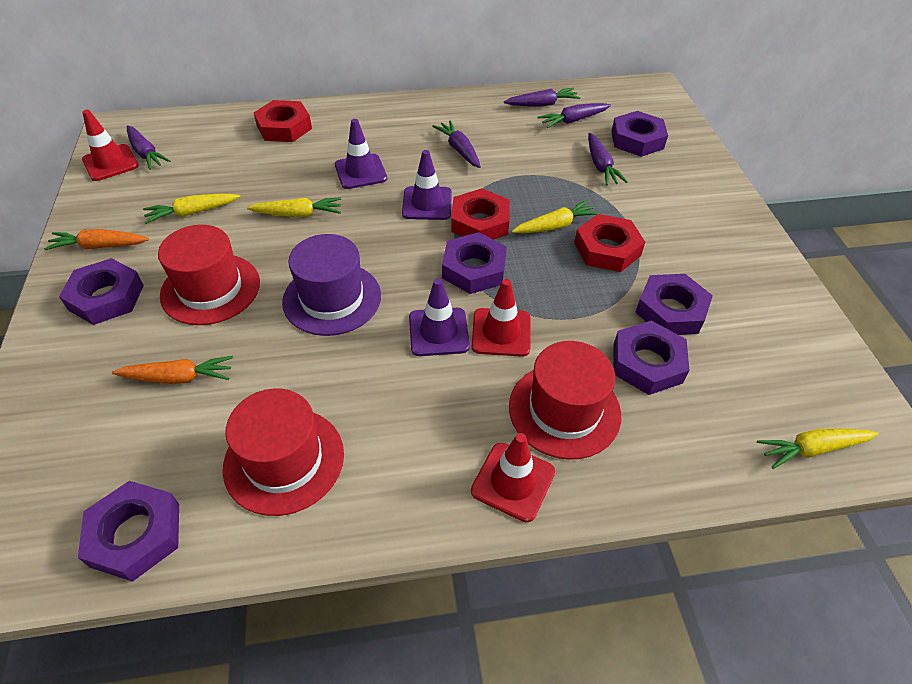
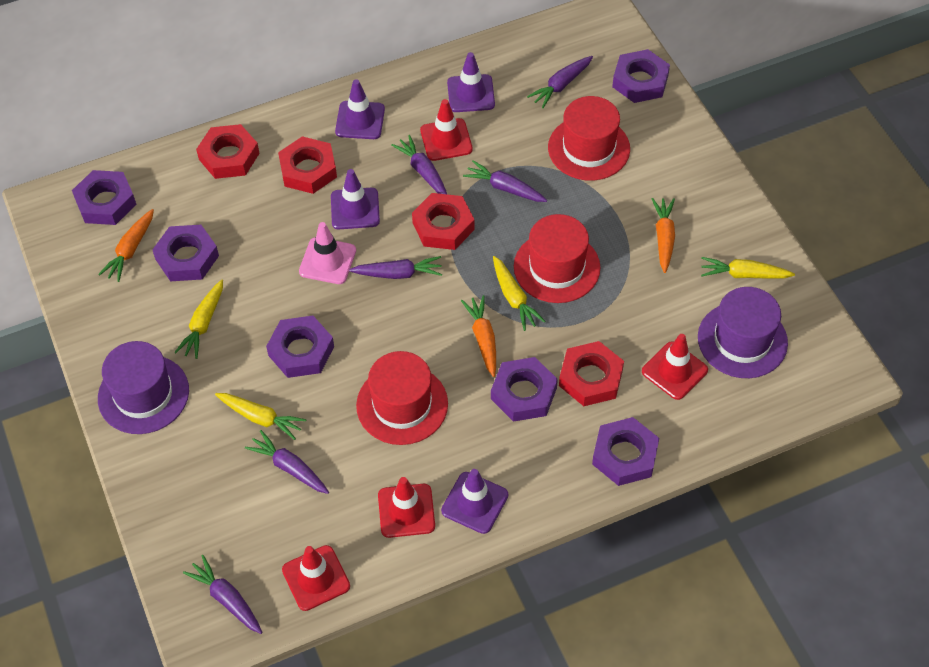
orange carrot: [44,229,149,250] [112,356,233,384] = 2 -> [98,209,154,282] [461,295,496,377] [652,198,675,273] = 3
pink traffic cone: none = 0 -> [299,222,356,284] = 1
purple carrot: [127,125,171,170] [432,120,481,168] [504,88,580,107] [538,103,611,128] [588,133,628,185] = 5 -> [183,555,263,634] [245,430,329,494] [349,256,442,279] [391,135,447,194] [463,160,547,202] [527,56,593,108] = 6
purple hat: [282,234,381,336] = 1 -> [98,341,189,434] [698,287,788,378] = 2
purple traffic cone: [335,119,387,189] [402,150,452,220] [409,278,470,356] = 3 -> [331,169,380,229] [335,79,385,139] [441,469,508,534] [447,52,495,112] = 4
red nut: [254,100,312,142] [451,188,510,240] [574,214,645,272] = 3 -> [196,124,260,179] [278,136,337,194] [412,193,475,250] [559,341,624,406] = 4
red traffic cone: [82,110,139,181] [471,433,555,522] [472,279,530,357] = 3 -> [282,545,350,611] [378,477,435,538] [420,99,473,161] [642,334,708,400] = 4

